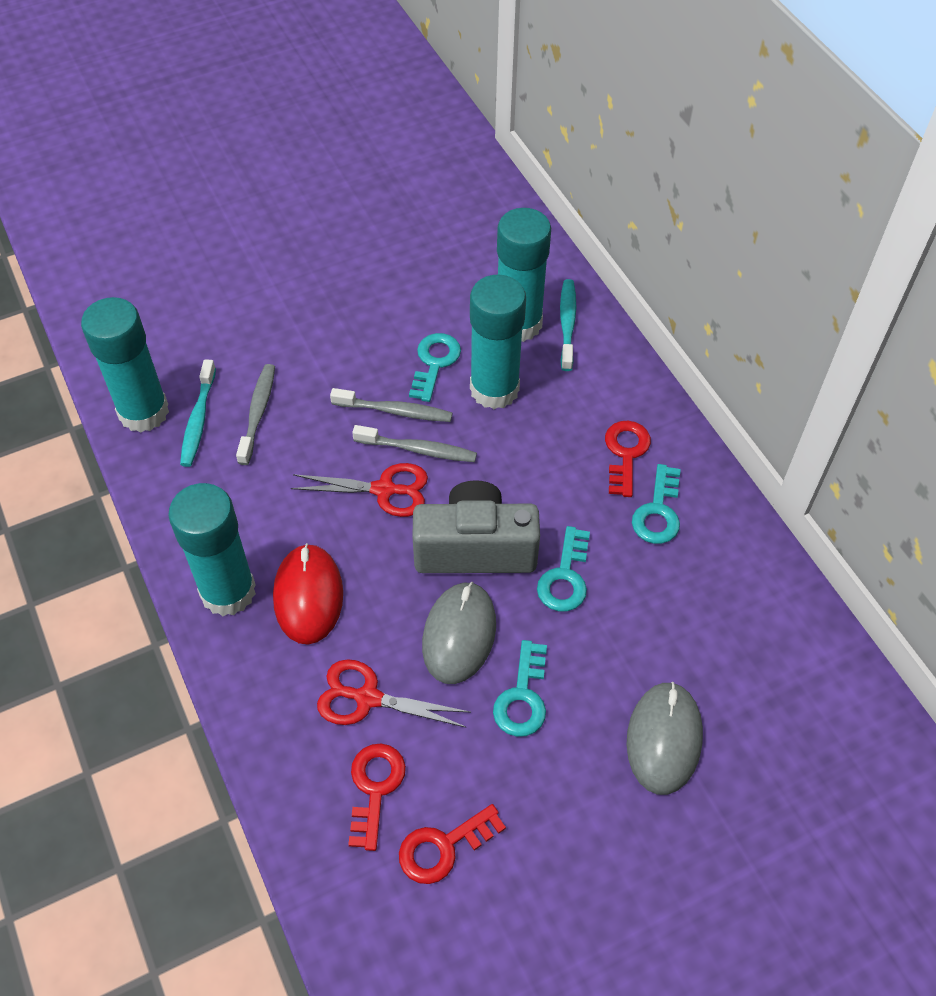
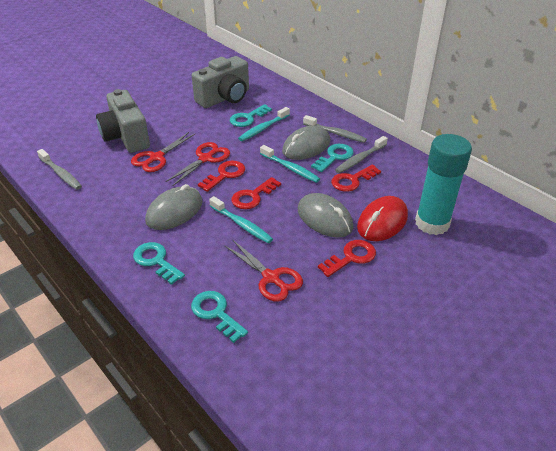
grey camera: [412,480,540,573] = 1 -> [96,89,150,153] [192,56,249,108] = 2
grey mouse: [422,582,496,684] [627,682,703,795] = 2 -> [145,184,203,230] [282,126,330,160] [298,193,353,238] = 3
red key: [348,744,406,851] [399,804,506,884] [605,421,651,497] = 3 -> [198,161,245,192] [231,177,281,209] [318,240,376,277] [331,165,381,192] = 4
red scissors: [291,463,428,517] [317,659,470,728] = 2 -> [131,132,195,172] [165,142,230,186] [224,239,303,302] = 3
turquoise glue stick: [81,297,169,433] [168,483,256,616] [470,275,526,409] [497,208,551,342] = 4 -> [415,134,472,235] = 1
turquoise toothbrush: [180,359,216,467] [560,279,576,371] = 2 -> [209,196,273,243] [238,107,290,141] [260,145,320,183] = 3

